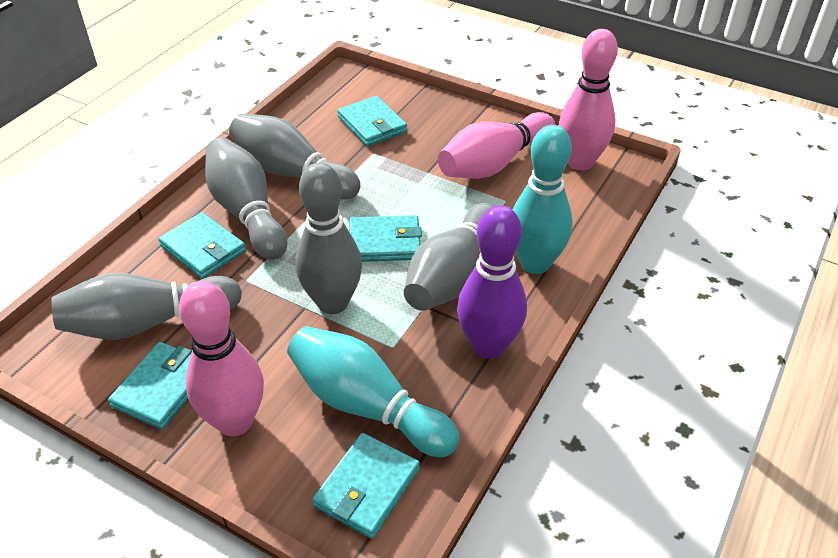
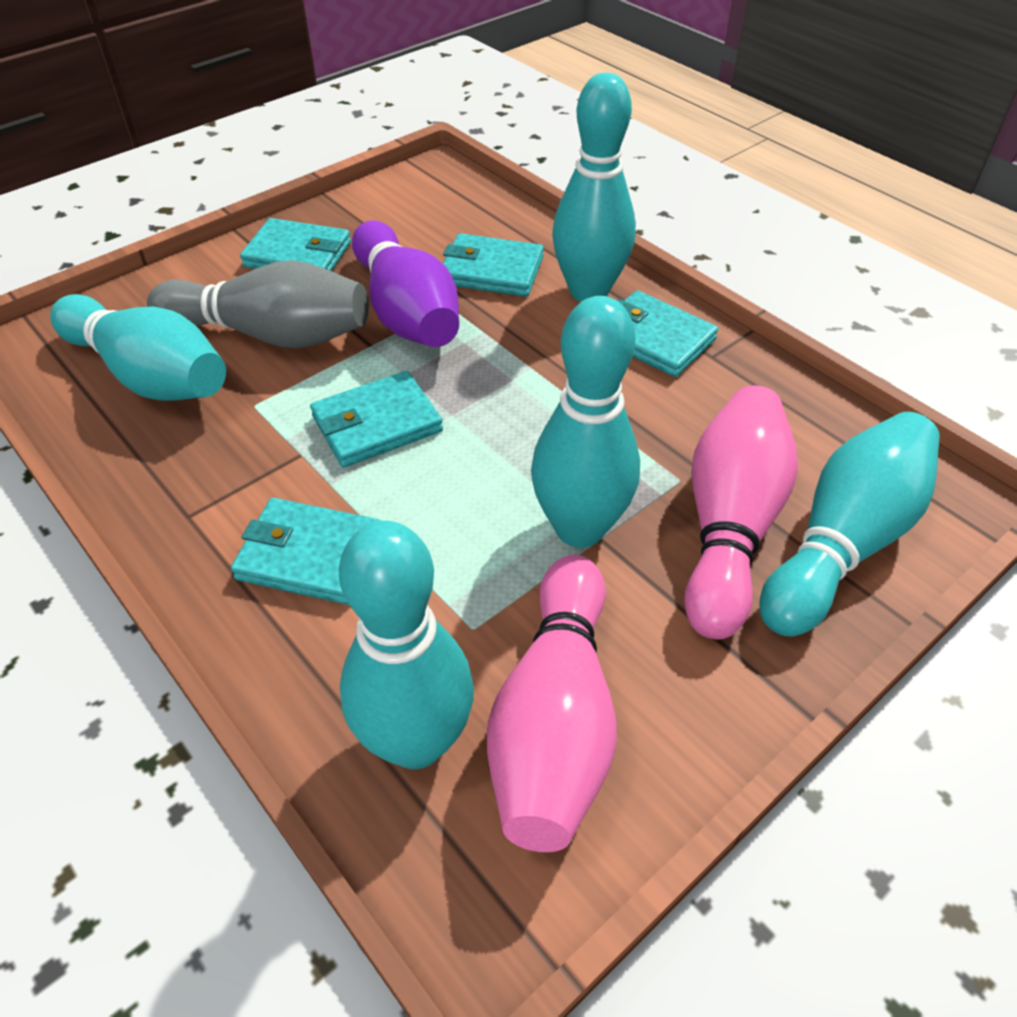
grey bowling pin: [51,273,242,340] [205,137,288,260] [229,113,361,199] [296,163,362,314] [404,203,494,311] = 5 -> [147,260,369,348] = 1
pink bowling pin: [179,281,264,436] [438,112,555,179] [559,29,618,170] = 3 -> [487,555,617,852] [684,385,798,639] = 2
turquoise bowling pin: [287,326,460,457] [512,125,573,274] = 2 -> [50,294,226,401] [339,520,474,769] [531,296,640,548] [552,73,636,302] [759,412,940,637] = 5

